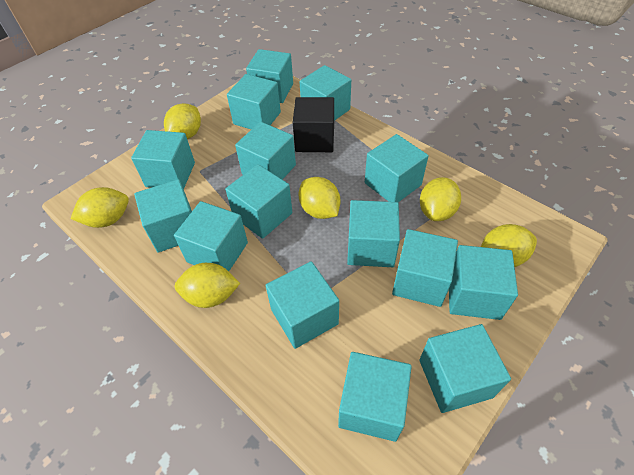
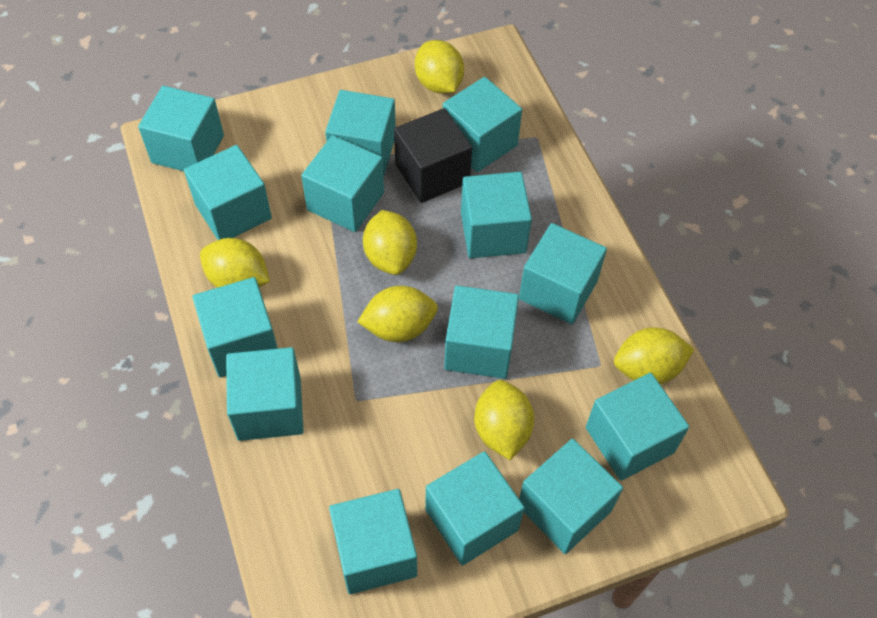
turquoise cube: [131,130,195,189] [134,179,192,253] [174,201,248,271] [225,164,292,239] [227,74,281,130] [235,122,296,179] [246,49,293,103] [265,261,339,349] [300,65,351,121] [338,352,412,442] [347,200,400,267] [365,134,429,202] [392,229,458,307] [419,324,511,413] [449,245,518,320] = 15 -> [138,86,224,171] [184,145,272,240] [193,277,278,377] [226,347,304,441] [301,135,384,232] [325,90,396,177] [329,489,417,594] [425,451,525,566] [443,77,522,172] [444,285,519,379] [461,172,532,258] [519,223,607,324] [519,439,623,554] [586,373,689,481] = 14

